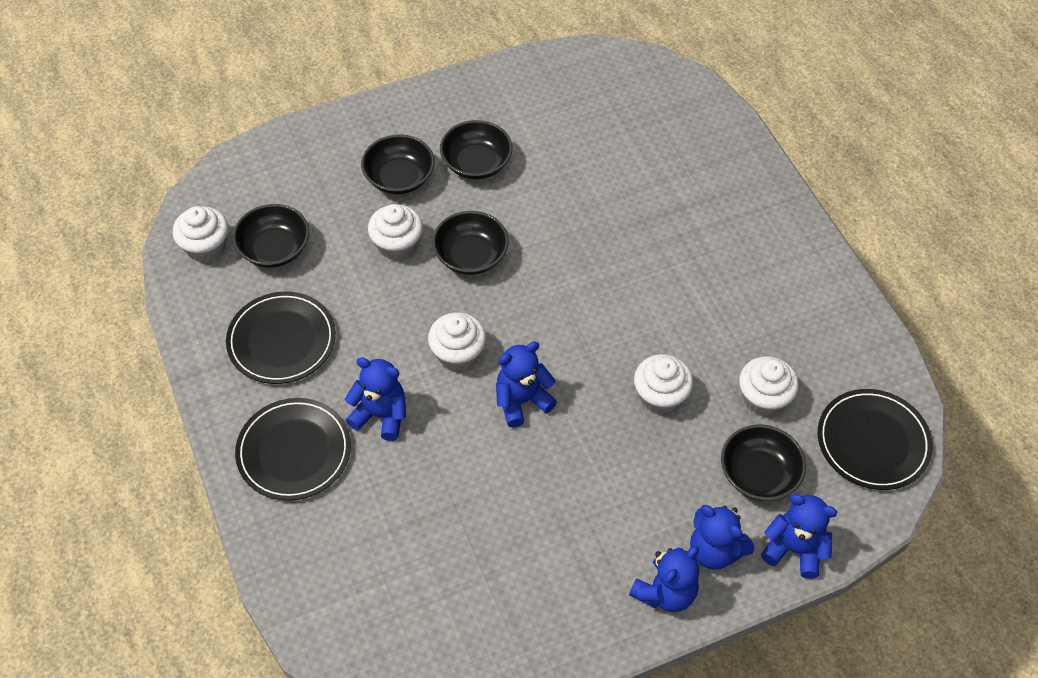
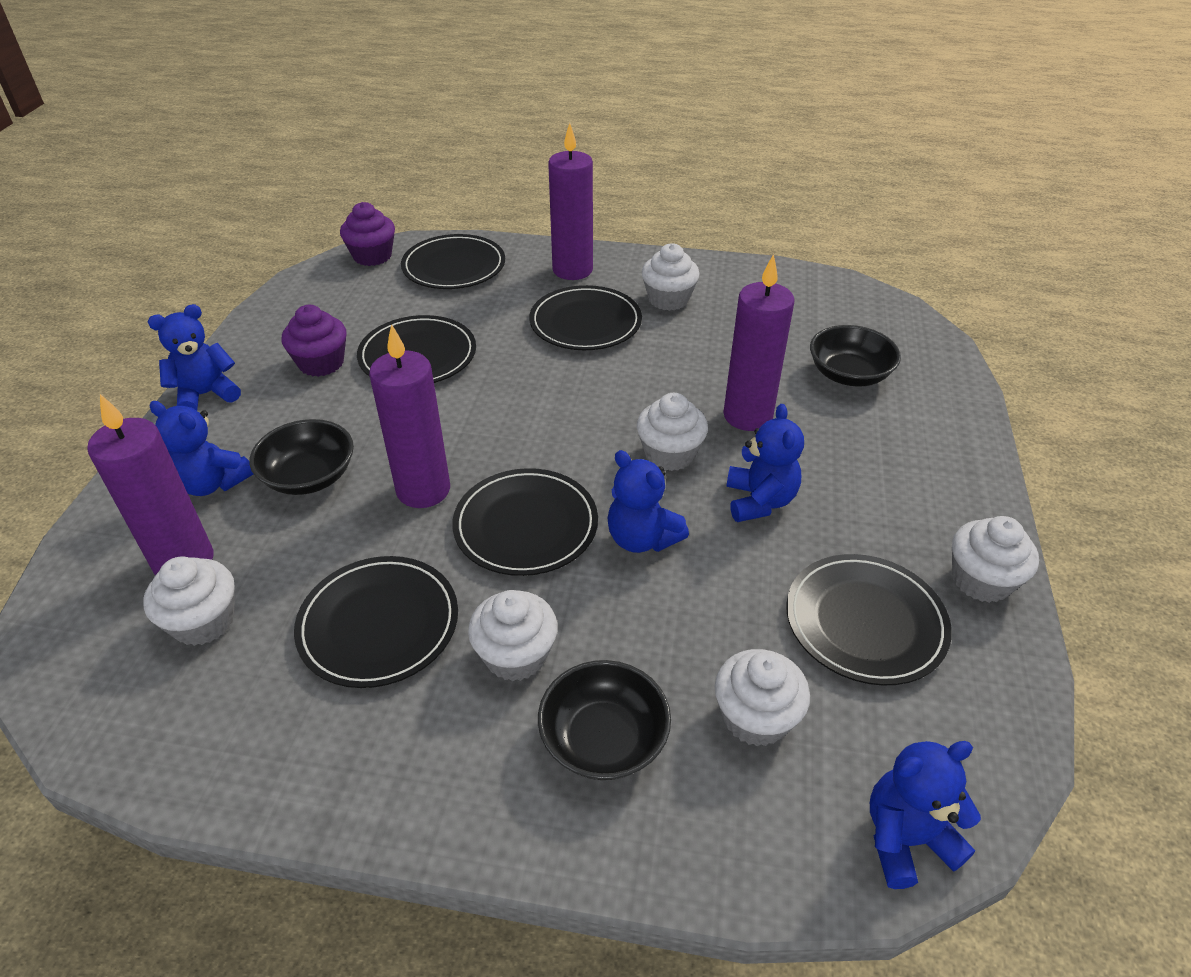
black bowl: [233,204,309,267] [361,134,435,194] [432,211,509,275] [440,120,512,179] [721,424,806,501] = 5 -> [250,419,354,495] [538,660,671,780] [810,325,901,386] = 3
black plate: [226,292,336,384] [235,398,351,501] [818,389,933,490] = 3 -> [294,556,458,688] [357,315,476,383] [401,234,505,289] [452,468,598,576] [529,285,642,350] [786,554,952,686] = 6
purple candle: none = 0 -> [87,394,213,575] [369,324,450,508] [548,123,593,280] [723,254,795,431] = 4
purple cupcake: none = 0 -> [282,305,347,377] [340,202,395,266] = 2
white cupcake: [173,206,228,263] [368,204,423,260] [428,312,486,371] [634,354,693,414] [739,356,799,416] = 5 -> [143,556,235,646] [468,590,557,681] [637,393,708,471] [642,243,700,311] [715,649,810,746] [952,516,1039,603] = 6

